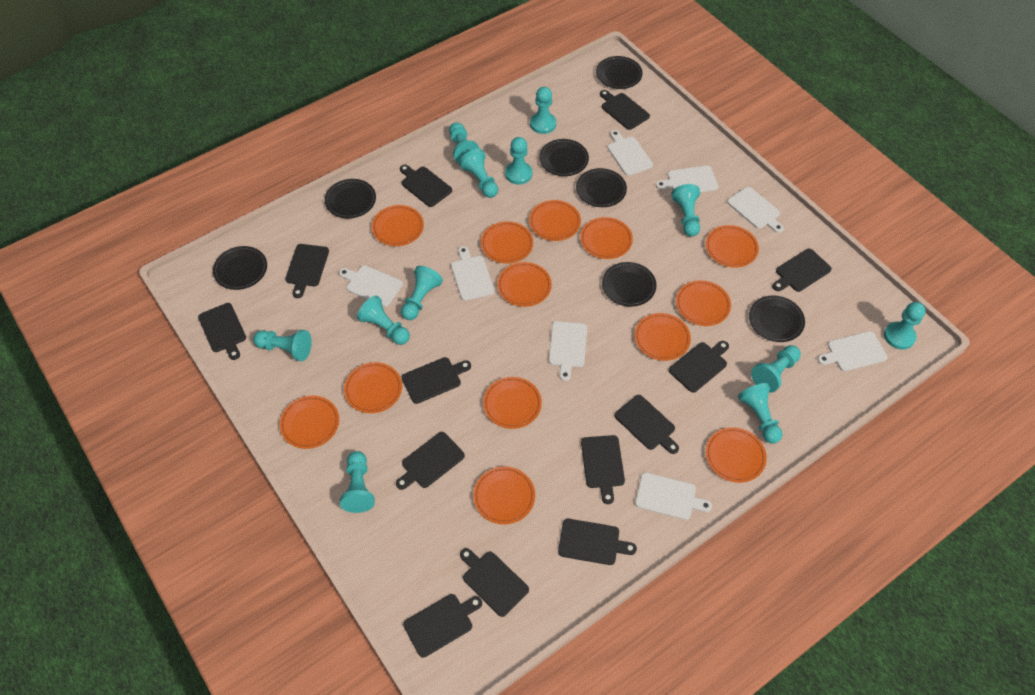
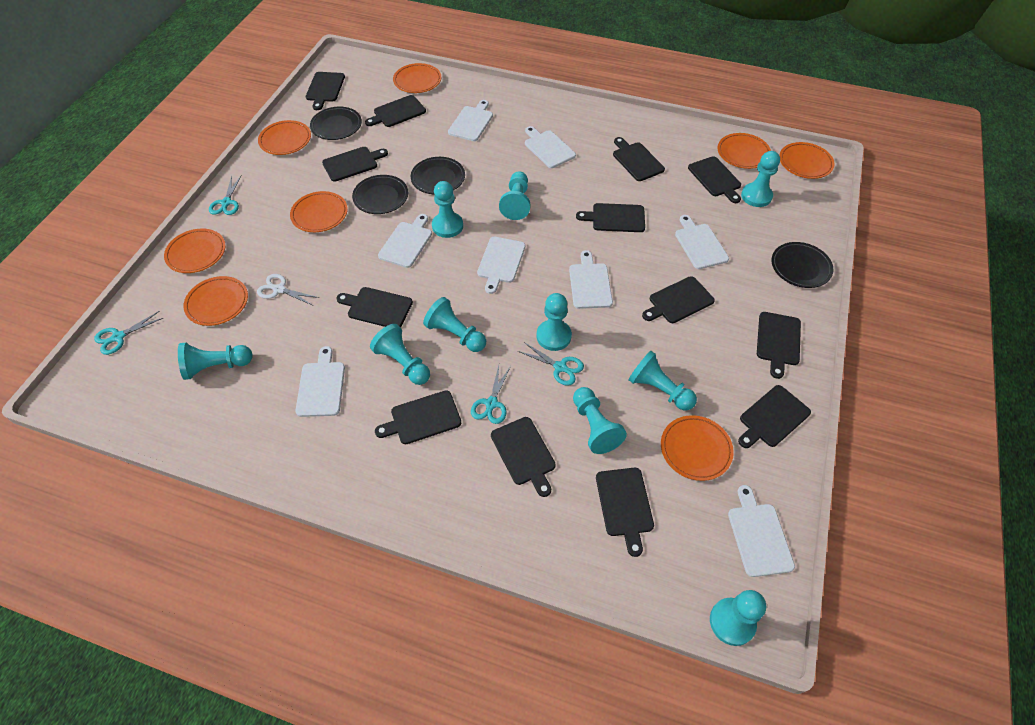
black plate: [213,246,267,290] [325,179,376,218] [539,139,589,176] [576,168,627,207] [596,56,642,89] [602,262,656,307] [749,296,805,342] = 7 -> [310,107,362,140] [352,175,408,214] [411,157,465,194] [772,242,833,288] = 4
orange plate: [279,396,339,449] [344,362,402,413] [372,205,424,246] [473,466,535,525] [481,221,533,264] [483,377,542,429] [497,262,552,307] [529,200,581,241] [580,217,633,259] [634,313,691,361] [676,280,731,326] [705,225,759,268] [706,427,767,483] = 13 -> [164,229,225,273] [183,276,248,326] [258,120,311,155] [290,191,348,232] [393,63,441,93] [661,415,734,481] [717,133,771,169] [779,142,834,179] = 8
turquoise pawn: [253,330,312,361] [340,451,375,513] [357,295,410,345] [401,266,443,320] [449,122,480,164] [459,149,498,198] [505,137,532,185] [530,87,556,134] [671,184,700,237] [738,383,783,444] [751,345,801,393] [884,302,925,350] = 12 -> [178,342,252,380] [370,324,430,385] [423,297,486,352] [432,181,463,238] [499,171,531,220] [537,293,572,351] [573,387,627,454] [628,351,697,410] [710,590,766,646] [741,151,780,207] = 10
turquoise scissors: none = 0 -> [94,311,163,355] [209,175,242,215] [471,366,511,424] [518,342,584,386] = 4
white scissors: none = 0 -> [257,274,319,305] = 1

